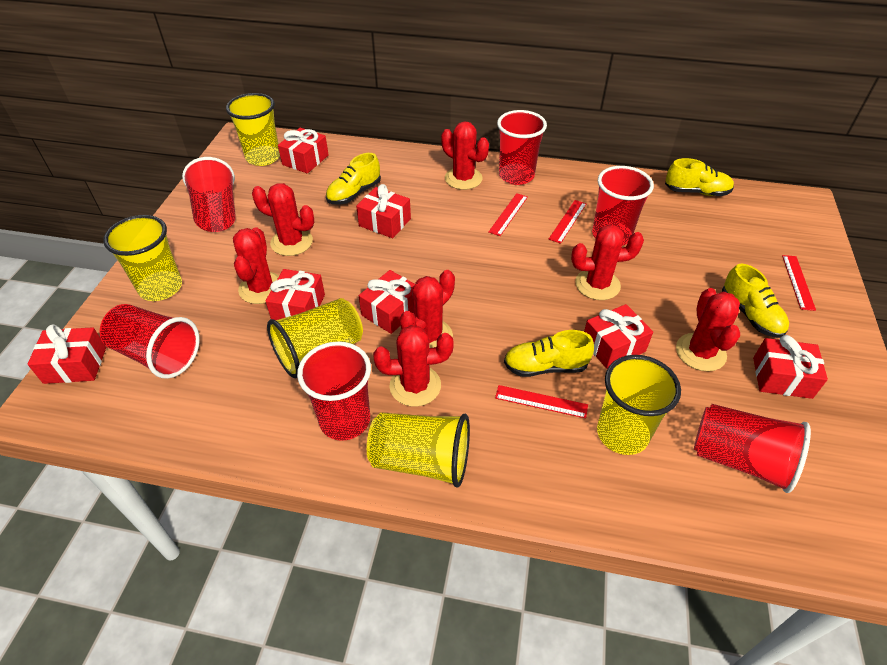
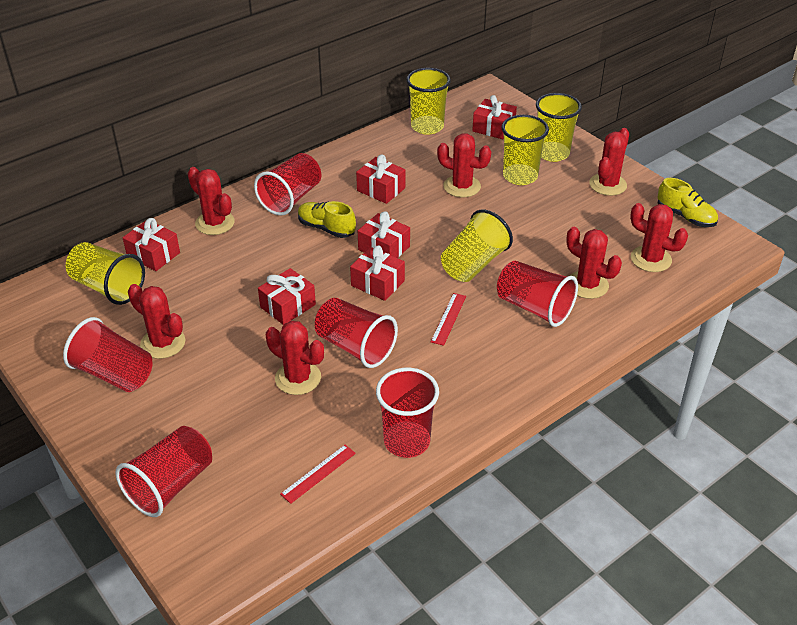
red gift: [28,324,106,384] [266,269,325,320] [278,128,329,174] [356,184,411,238] [359,270,415,334] [584,304,653,369] [753,335,828,399] = 7 -> [123,218,180,271] [258,268,316,325] [350,246,405,301] [356,155,405,204] [358,212,410,258] [472,95,517,140] = 6
red ruler: [489,193,528,236] [495,385,588,418] [549,200,586,244] [782,255,816,311] = 4 -> [280,445,356,504] [431,293,466,346] = 2
yellow shoe: [326,153,381,205] [504,330,594,377] [665,158,734,196] [722,264,789,338] = 4 -> [298,201,356,238] [657,178,718,227] = 2

